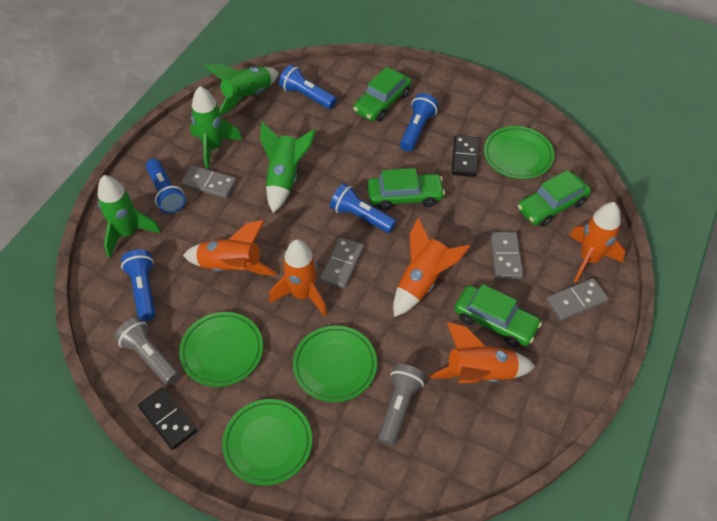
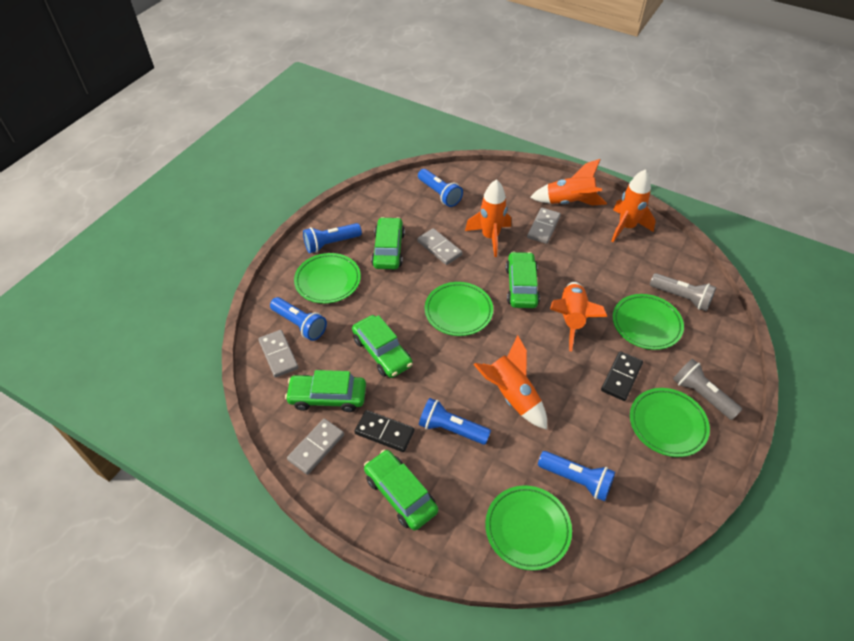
green car: [353,67,411,121] [368,168,445,210] [454,284,542,347] [518,170,591,227] = 4 -> [285,370,366,412] [352,315,413,378] [364,450,438,531] [371,217,405,269] [506,251,540,308] = 5
green plate: [179,312,263,387] [222,399,312,485] [293,326,377,402] [484,126,554,179] = 4 -> [294,253,361,304] [425,282,493,336] [485,485,572,571] [613,294,684,350] [630,388,710,457] = 5
green rocket: [98,175,161,258] [190,86,242,170] [205,63,279,115] [260,122,316,213] = 4 -> none = 0

